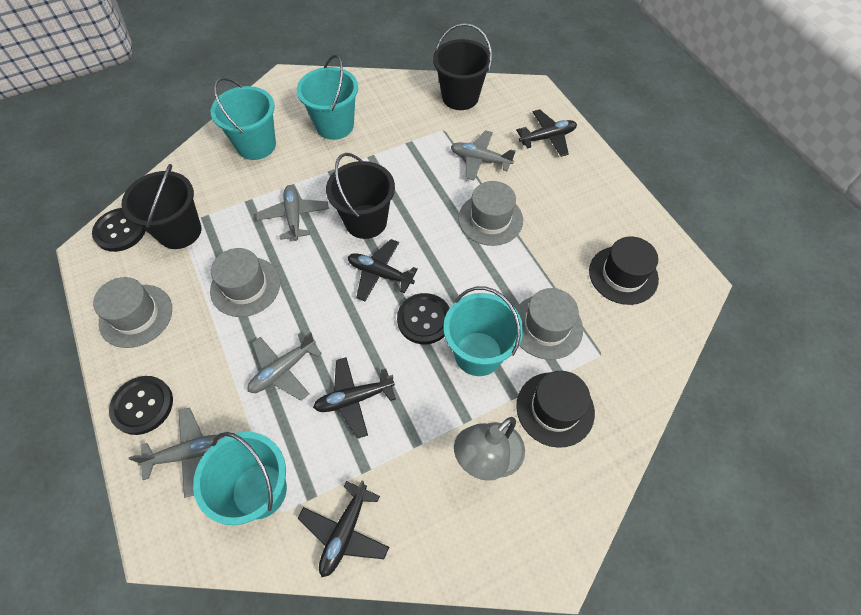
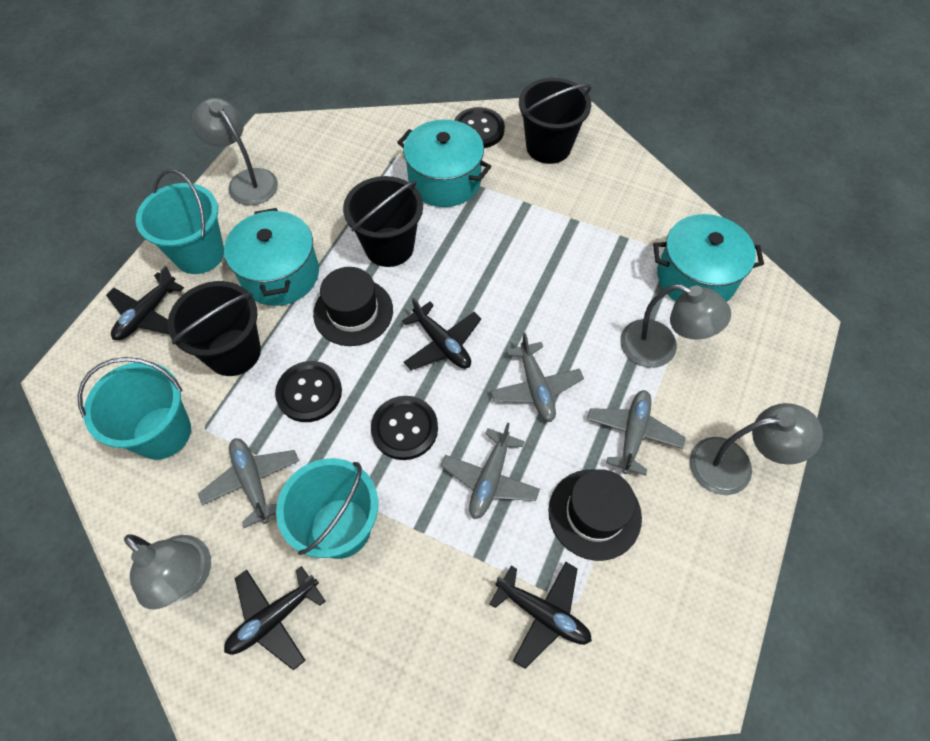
grey hat: [93,277,172,348] [210,248,280,317] [458,181,523,246] [516,288,583,360] = 4 -> none = 0
grey lamp: [454,417,525,481] = 1 -> [124,534,211,609] [192,98,278,205] [620,284,731,368] [690,403,823,495] = 4
turquoise bucket: [193,432,287,525] [211,77,276,160] [297,54,358,140] [443,286,523,376] = 4 -> [78,357,191,460] [136,169,224,274] [276,458,378,559] = 3
turquoise pot: none = 0 -> [224,208,319,306] [397,119,491,207] [653,214,764,302] = 3

